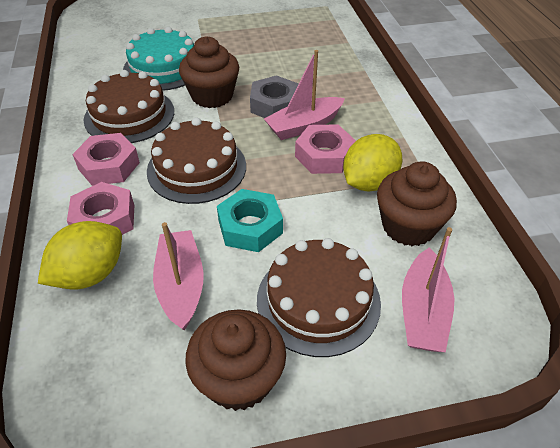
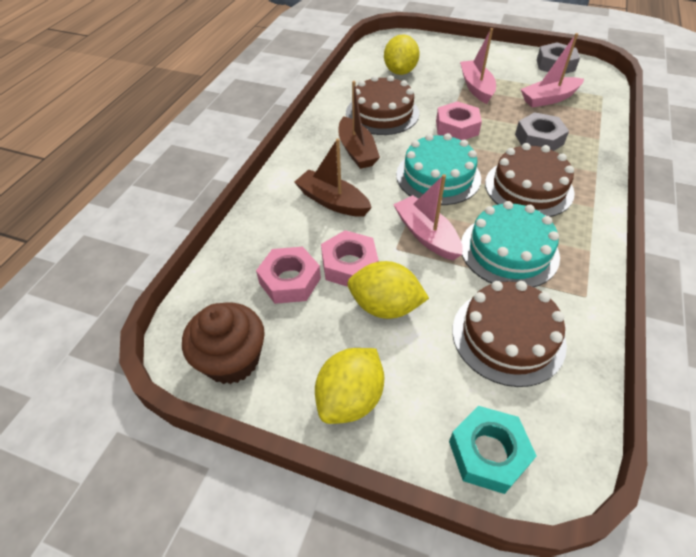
brown boat: none = 0 -> [294,138,372,217] [338,81,380,169] = 2
brown cupcake: [179,37,239,108] [185,310,286,411] [377,161,457,246] = 3 -> [182,303,265,384] = 1
grey nut: [250,75,299,118] = 1 -> [515,112,569,151] [537,42,580,74] = 2
turquoise cake: [123,27,194,91] = 1 -> [396,133,481,205] [461,201,560,287] = 2
yellow lemon: [38,221,122,289] [343,134,403,192] = 2 -> [315,348,385,424] [347,261,429,319] [384,34,420,75] = 3

